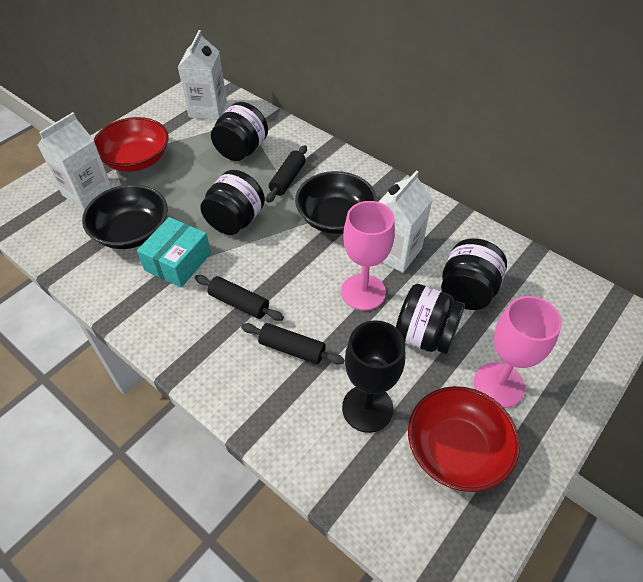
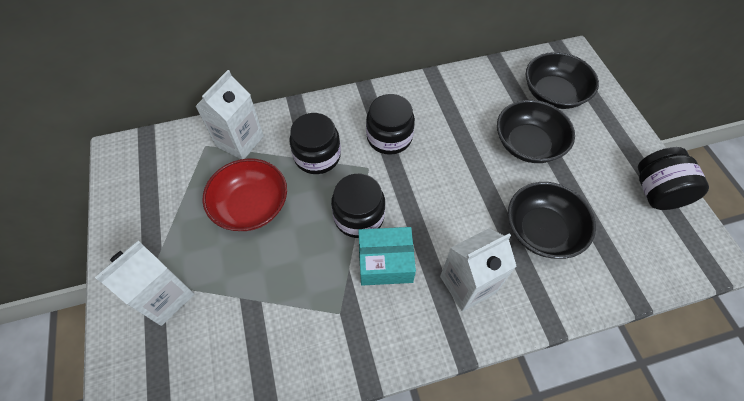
black bowl: [82,184,168,249] [295,171,377,234] = 2 -> [497,100,575,163] [508,182,596,259] [526,52,599,109] = 3
black goblet: [342,320,405,433] = 1 -> none = 0
black rolling pin: [195,275,284,321] [241,323,344,365] [266,145,307,203] = 3 -> none = 0
pink goblet: [341,201,395,310] [474,296,562,408] = 2 -> none = 0
red bowl: [94,117,169,172] [408,386,520,492] = 2 -> [203,158,287,231] = 1

